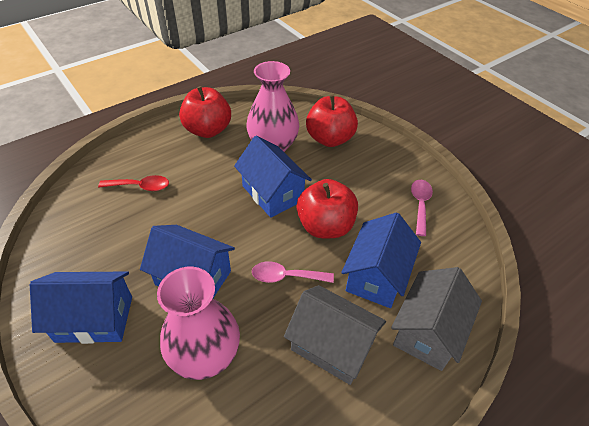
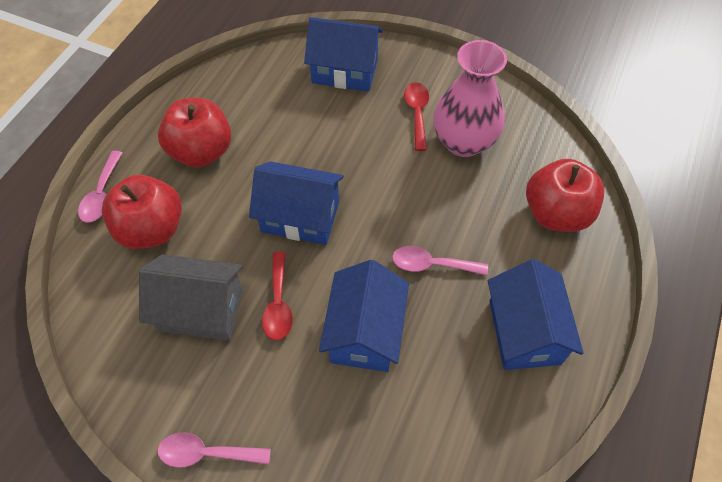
grey house: [284,285,386,385] [391,267,482,371] = 2 -> [139,254,243,341] = 1
pink spoon: [252,261,334,283] [411,180,433,236] = 2 -> [78,151,122,223] [158,433,271,468] [392,246,488,275] = 3
pink vase: [157,267,240,380] [246,61,299,152] = 2 -> [433,40,507,157] = 1
red spoon: [98,175,169,191] = 1 -> [262,252,293,340] [404,82,429,151] = 2

